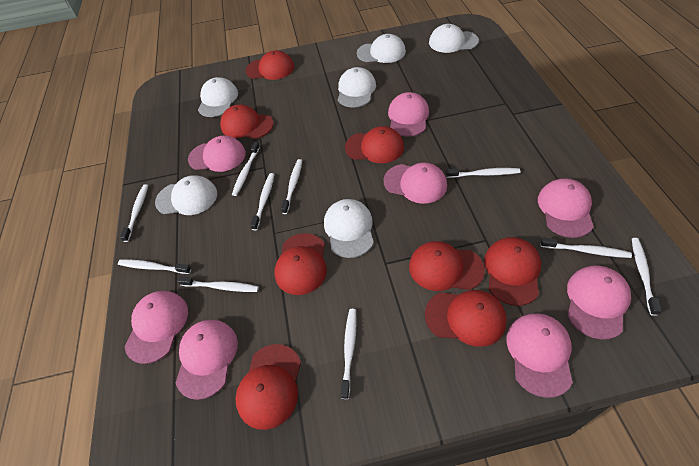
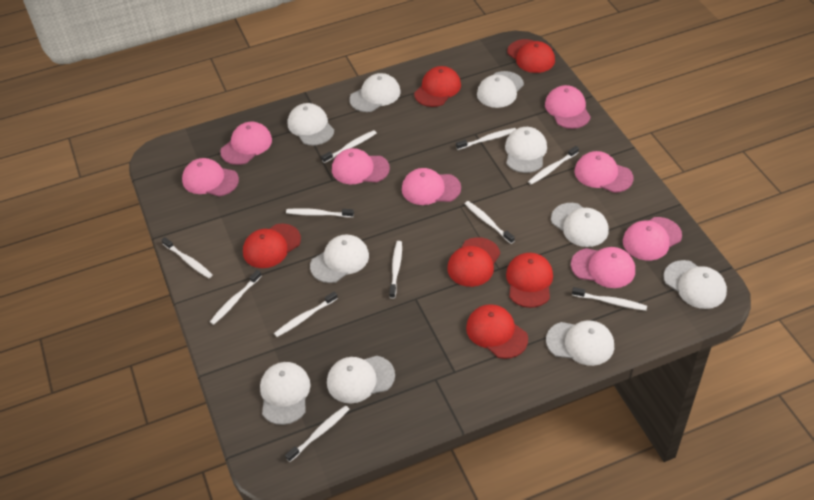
red cap: [220,104,274,139] [235,344,301,430] [246,50,294,80] [275,233,327,295] [345,126,404,163] [409,241,485,291] [425,290,507,347] [484,237,541,306] = 8 -> [243,223,301,268] [414,66,461,107] [447,237,500,287] [466,304,528,359] [506,253,553,308] [507,39,555,73] = 6
white cap: [155,175,217,215] [198,77,238,117] [324,199,374,258] [338,67,376,108] [357,34,406,63] [429,24,479,53] = 6 -> [260,362,311,425] [288,103,334,146] [310,234,369,283] [327,356,395,403] [349,73,401,112] [477,71,524,108] [505,127,547,173] [546,320,614,366] [551,203,609,247] [664,260,727,309] = 10
white toothbrush: [118,260,191,274] [120,184,148,242] [177,277,259,292] [232,142,260,196] [250,173,275,230] [281,159,302,214] [341,309,357,399] [446,168,520,178] [541,237,632,258] [632,238,661,316] = 10 -> [162,237,212,278] [210,270,261,325] [274,291,338,337] [285,406,349,462] [286,208,354,218] [321,130,377,163] [389,241,402,299] [456,128,516,150] [465,201,515,244] [528,146,579,185] [572,287,647,311] = 11

